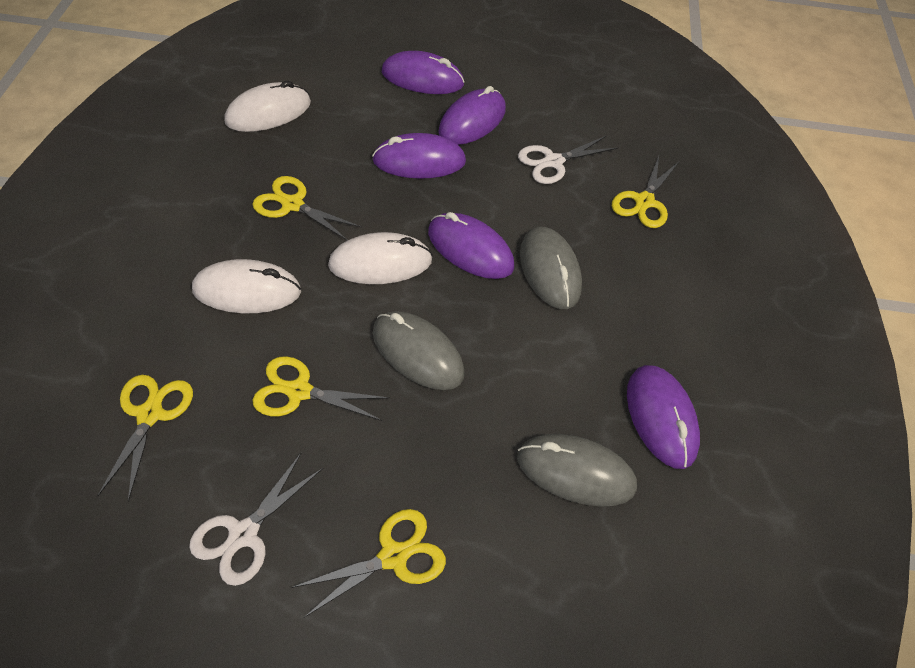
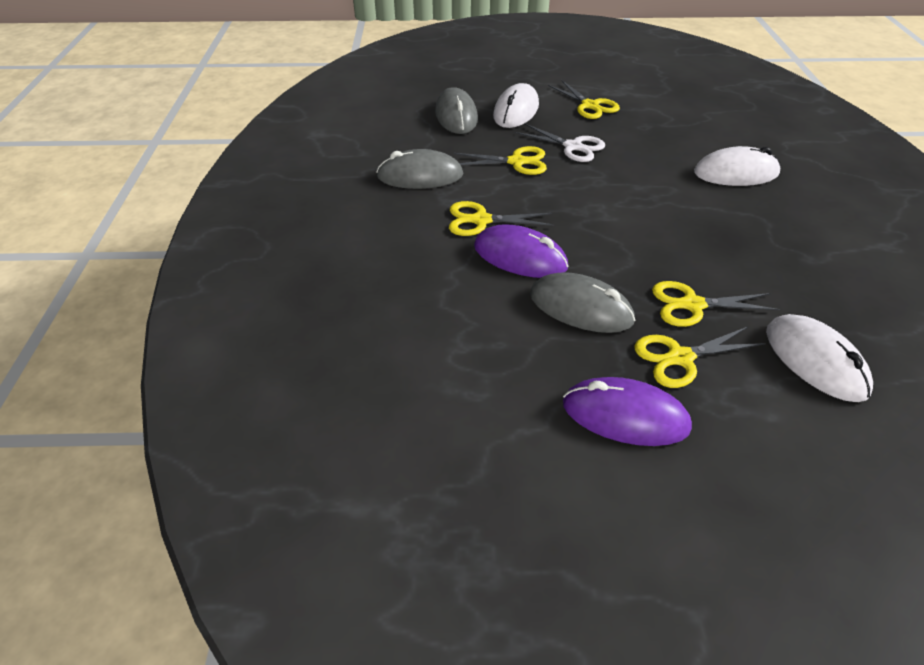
purple mouse: [372,133,466,179] [382,51,464,94] [428,212,514,279] [438,86,506,145] [627,365,700,469] = 5 -> [474,224,568,278] [563,377,692,446] = 2
white scissors: [189,453,323,586] [518,135,618,184] = 2 -> [515,123,605,162] = 1

